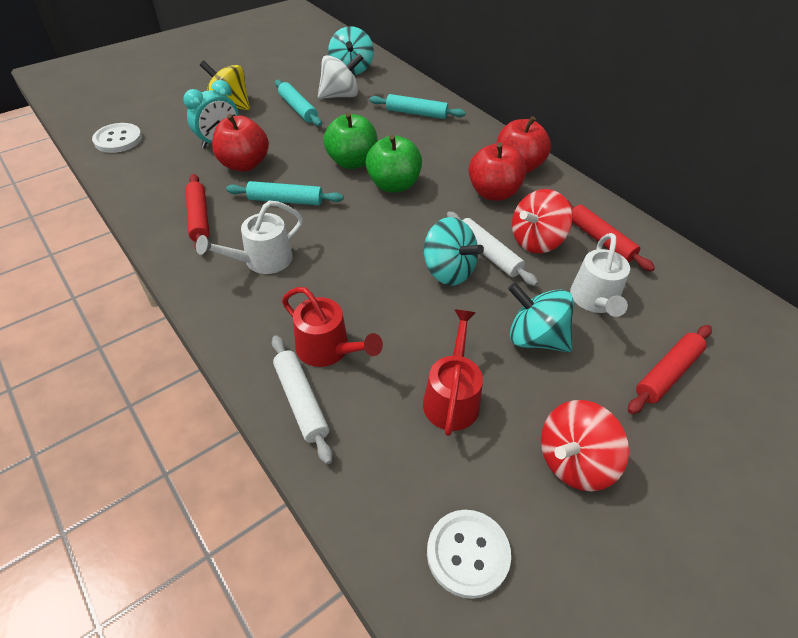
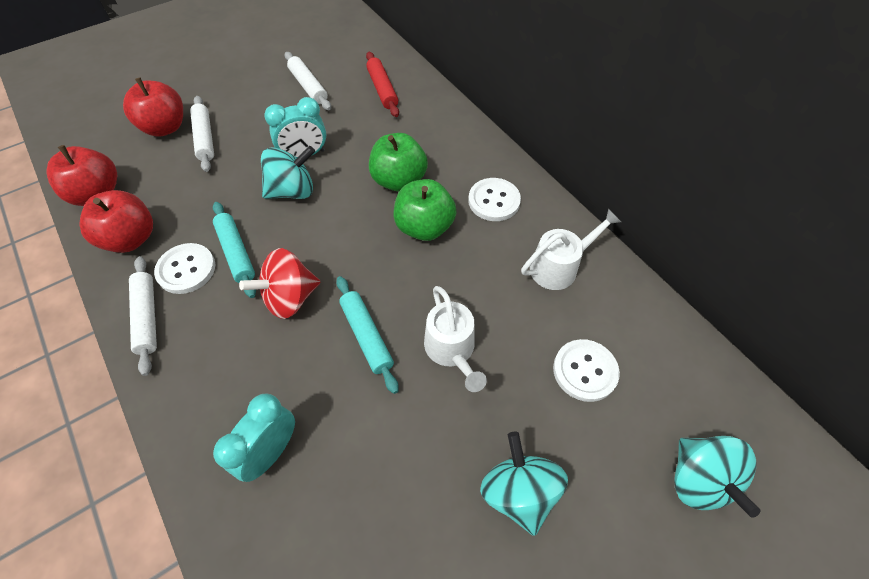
red rolling pin: [185,174,210,249] [566,199,655,272] [628,325,712,414] = 3 -> [366,52,399,117] = 1
red spinning top: [512,189,572,253] [541,400,629,491] = 2 -> [239,248,320,319] = 1
red watering can: [282,287,383,367] [423,309,483,436] = 2 -> none = 0
turquoise clock: [183,80,239,148] = 1 -> [213,393,295,482] [264,97,326,158] = 2
turquoise rolling pin: [226,181,343,205] [275,80,322,126] [370,94,466,119] = 3 -> [213,202,256,298] [336,276,399,394] = 2
white button: [92,123,142,153] [427,510,511,599] = 2 -> [154,243,215,294] [468,178,521,221] [553,339,620,402] = 3
white rolling pin: [272,335,333,464] [447,212,538,286] = 2 -> [129,256,157,376] [190,96,214,172] [285,52,331,110] = 3
white spinning top: [318,53,364,99] = 1 -> none = 0
yellow spinning top: [200,60,250,110] = 1 -> none = 0

